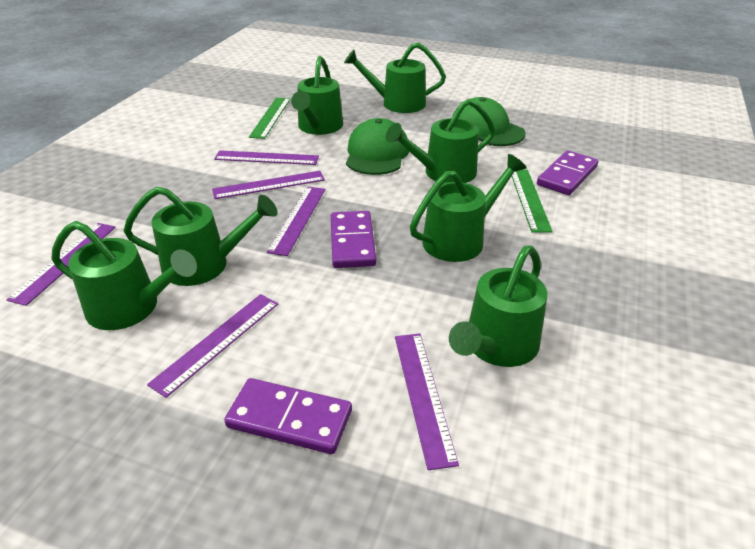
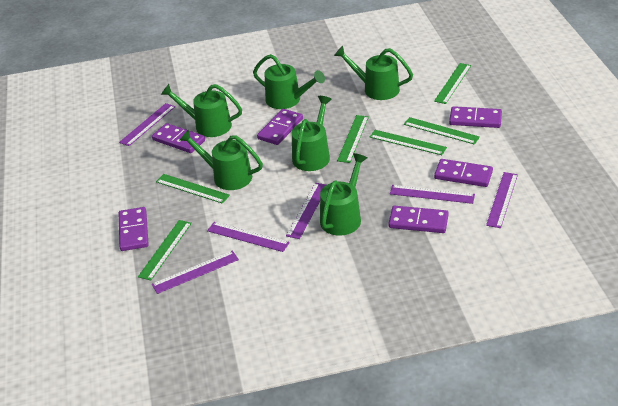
green cap: [346,118,410,175] [452,97,525,146] = 2 -> none = 0
green ruler: [249,98,290,139] [512,170,553,233] = 2 -> [138,220,192,281] [156,174,230,204] [337,115,369,163] [370,130,447,155] [404,117,480,145] [434,63,471,104] = 6
green watering can: [51,221,197,330] [124,187,278,286] [291,56,343,135] [344,42,446,113] [386,99,495,183] [410,154,527,262] [449,246,548,367] = 7 -> [161,84,242,137] [179,129,263,190] [253,54,325,109] [292,96,332,171] [320,153,367,236] [334,46,413,100] = 6
purple domino: [224,378,352,454] [331,211,376,268] [537,150,598,195] = 3 -> [119,207,149,251] [152,123,205,153] [257,109,303,145] [388,206,449,233] [434,159,493,187] [449,106,502,128] = 6

